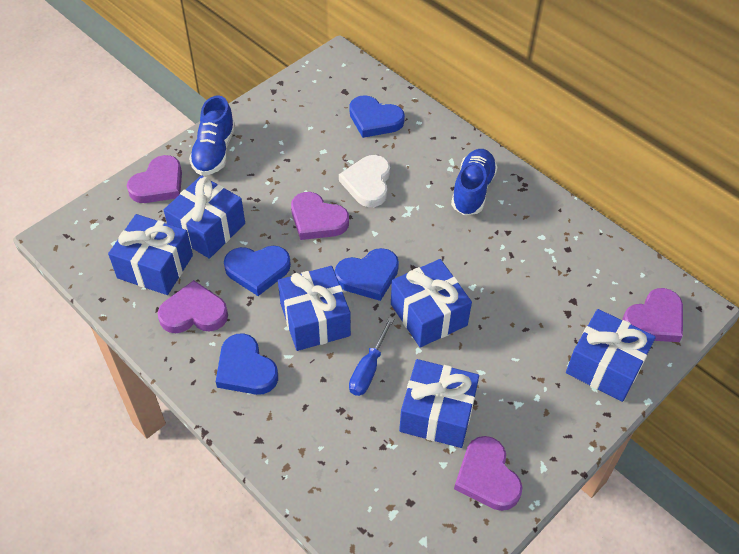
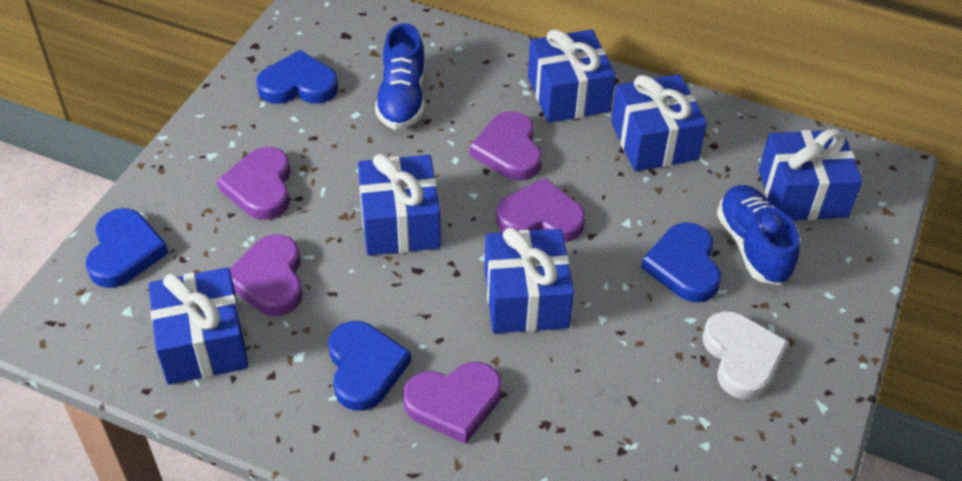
blue screwdriver: [349,317,394,396] = 1 -> none = 0

